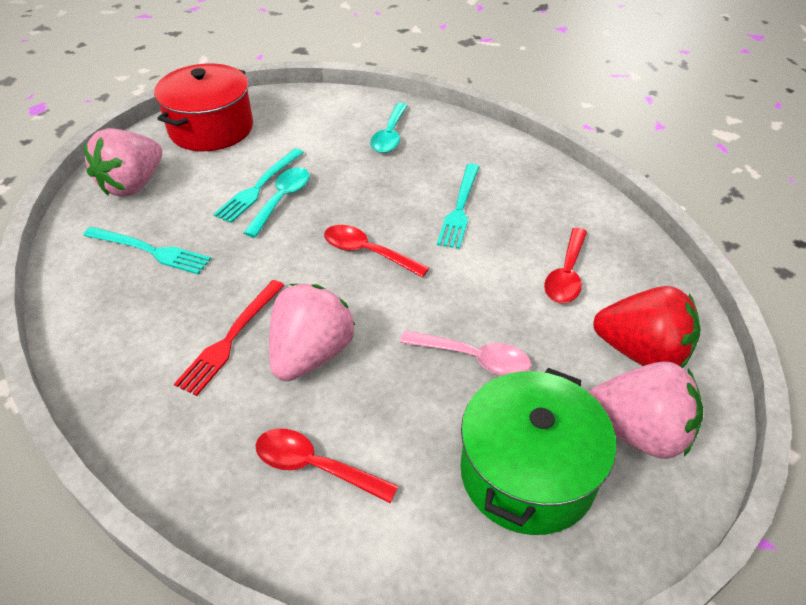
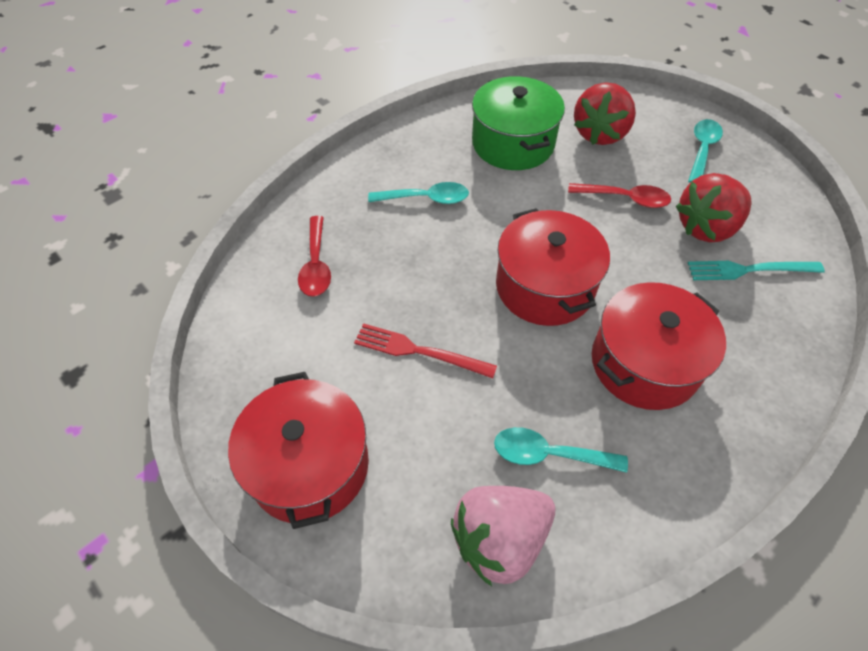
pink spoon: [400,330,531,376] = 1 -> none = 0
pink strawberry: [84,128,162,197] [269,284,355,381] [589,361,703,459] = 3 -> [451,486,555,586] = 1
red pot: [154,63,253,151] = 1 -> [228,372,369,529] [496,208,610,326] [592,282,726,410] = 3
red spoon: [256,429,398,503] [324,225,429,277] [544,228,587,303] = 3 -> [298,216,331,296] [568,183,671,208] = 2
red strawberry: [593,286,701,368] = 1 -> [574,82,636,145] [676,173,752,243] = 2
turquoise fork: [83,227,211,274] [213,148,304,223] [437,164,479,249] = 3 -> [688,261,825,280] = 1
turquoise spoon: [244,167,310,238] [370,103,408,153] = 2 -> [368,182,469,204] [494,427,628,473] [688,119,723,183] = 3

